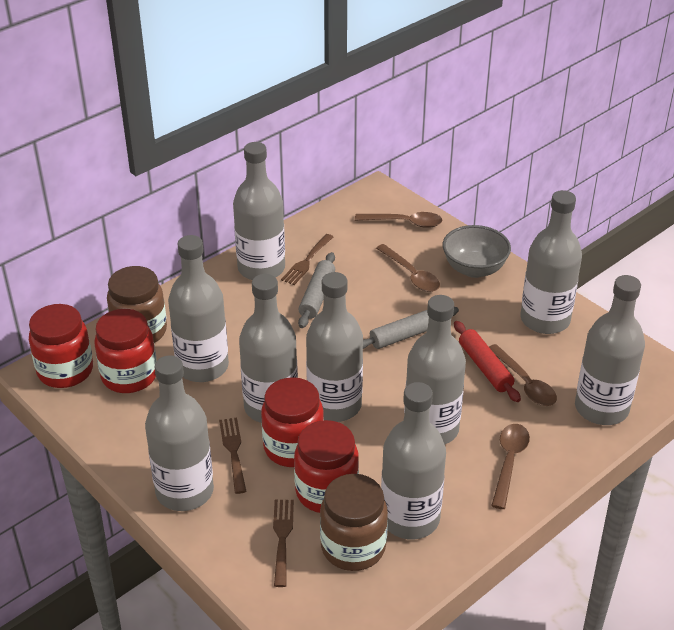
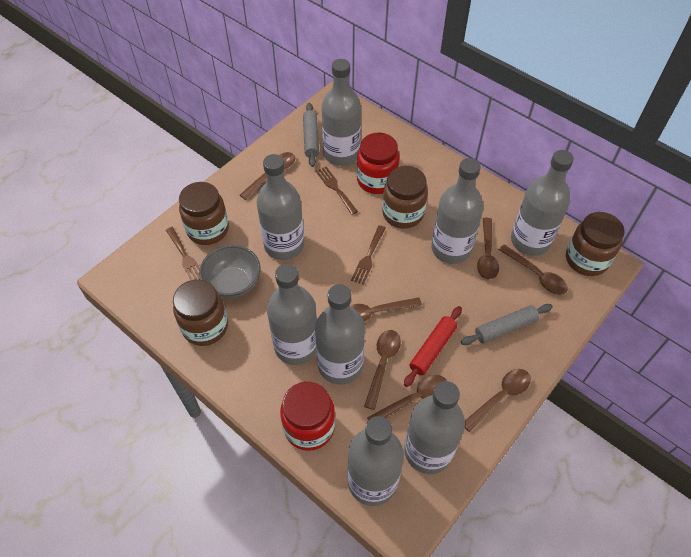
brown jar: [107,266,167,343] [320,474,388,571] = 2 -> [173,279,228,346] [179,182,229,245] [382,166,428,229] [566,212,625,276] = 4
brown spoon: [355,212,443,228] [376,244,440,292] [489,344,557,406] [491,424,530,509] = 4 -> [240,152,295,200] [350,297,422,322] [364,330,401,410] [367,375,447,421] [465,369,531,432] [477,218,499,280] [499,244,568,295] = 7
grey bottle: [145,355,214,511] [168,235,229,382] [233,142,285,280] [239,274,298,423] [306,272,363,422] [381,382,446,539] [404,295,466,444] [521,190,582,334] [575,275,645,425] = 9 -> [256,154,304,260] [267,264,317,365] [315,284,365,385] [321,59,361,166] [347,416,404,506] [404,381,465,474] [431,158,484,264] [511,150,574,256] = 8
red jar: [29,304,93,388] [94,309,157,393] [261,377,324,467] [294,420,359,513] = 4 -> [280,382,335,451] [357,133,400,194] = 2

